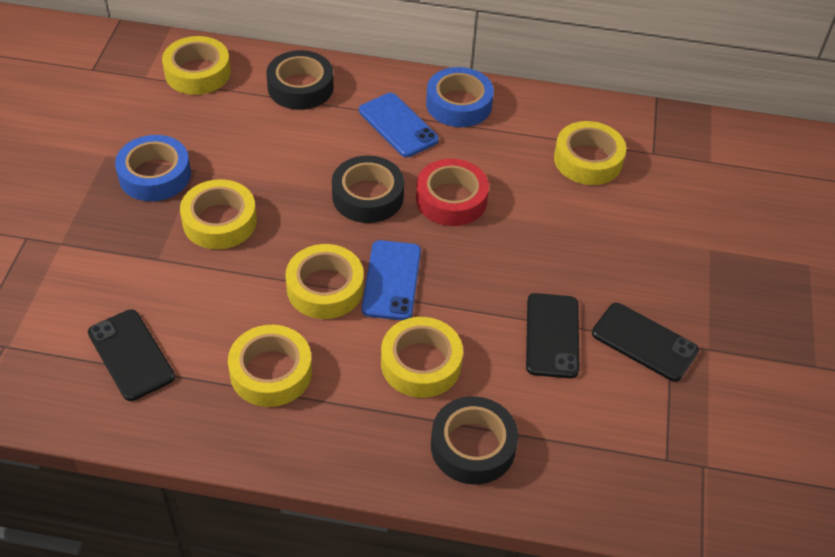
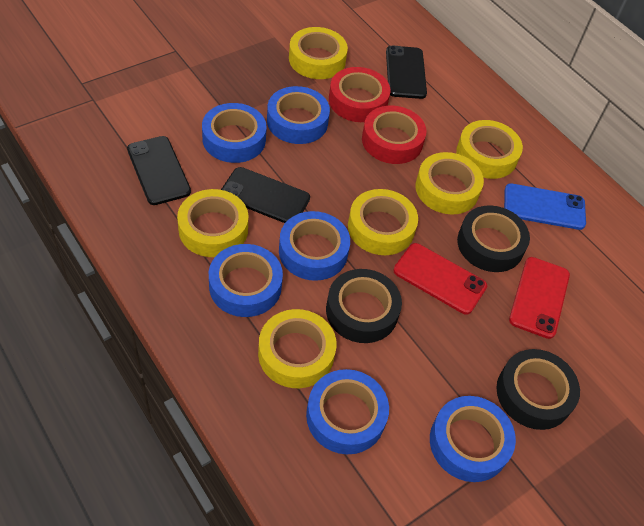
blue phone: [359,93,439,157] [362,240,421,320] = 2 -> [504,183,586,230] = 1
blue tape: [115,135,191,201] [426,67,494,127] = 2 -> [202,103,267,163] [209,244,283,317] [267,86,330,144] [279,211,350,281] [306,369,389,454] [430,396,516,482] = 6
red phone: none = 0 -> [394,243,487,315] [509,257,570,339] = 2
red tape: [416,159,489,226] = 1 -> [329,67,390,122] [362,106,426,164] = 2

